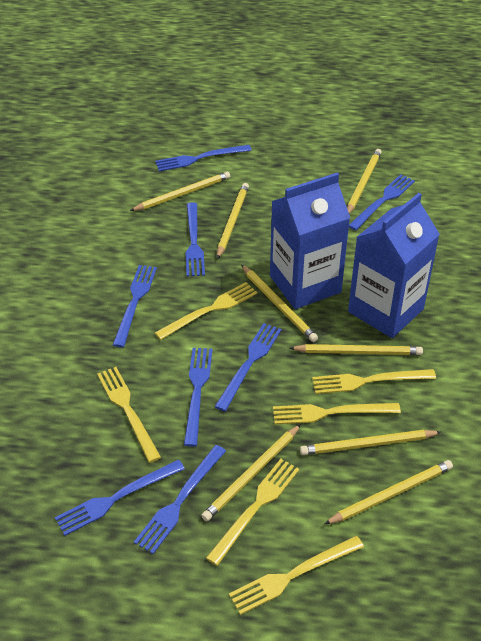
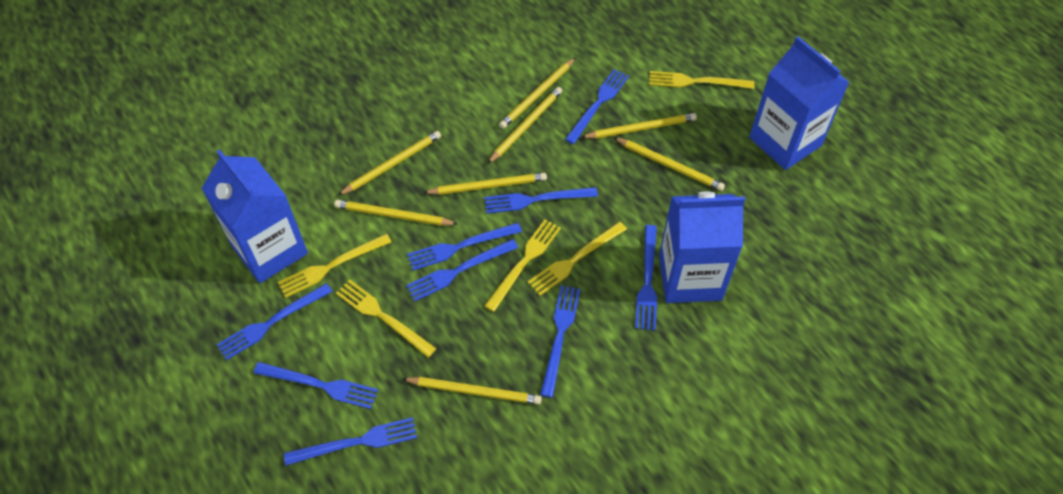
blue carton: [270,173,350,309] [348,193,440,338] = 2 -> [202,149,308,283] [659,192,745,303] [749,36,850,170] = 3
blue fork: [55,459,185,536] [113,265,157,348] [134,445,226,554] [155,145,252,172] [184,348,212,447] [185,202,205,277] [214,323,281,411] [349,174,415,231] = 8 -> [216,283,332,360] [254,362,378,409] [284,417,417,466] [406,239,518,301] [407,223,522,270] [484,187,598,214] [540,285,581,398] [565,69,629,144] [635,225,657,331] = 9
yellow fork: [97,367,161,463] [155,282,257,340] [206,459,299,566] [229,536,364,615] [273,403,401,424] [312,369,436,394] = 6 -> [278,234,391,298] [336,279,437,358] [484,219,561,312] [527,222,627,296] [649,71,755,89] = 5

